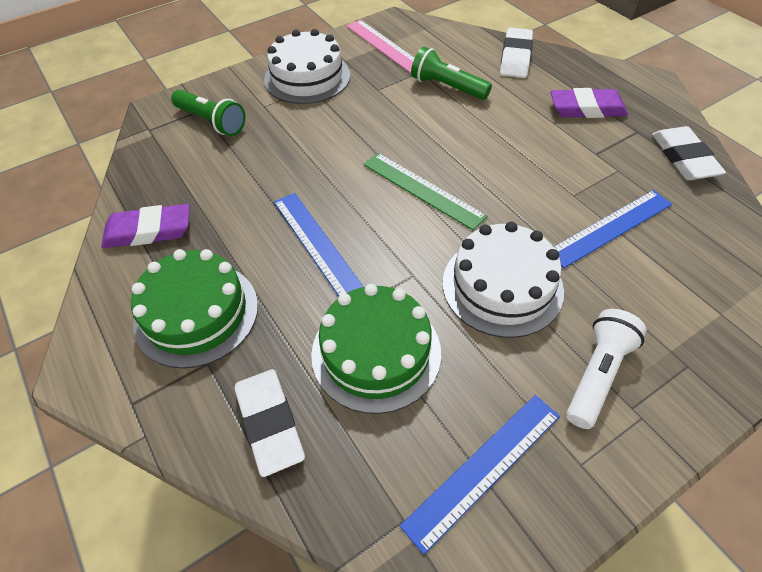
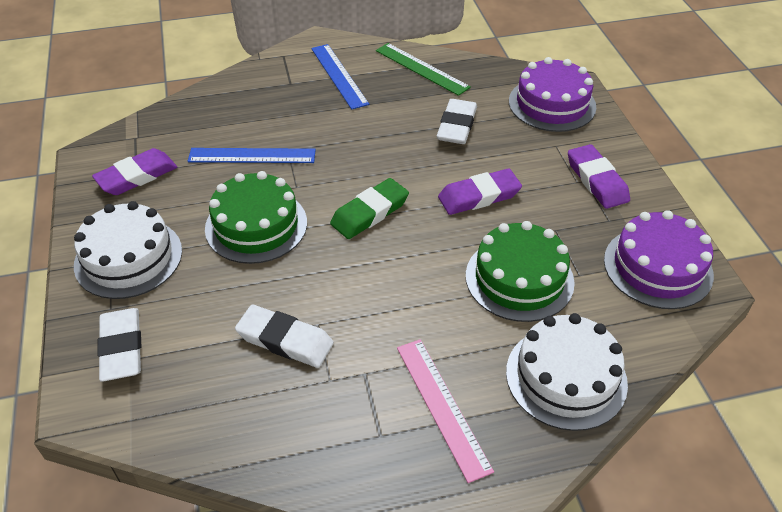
blue ruler: [274,193,364,296] [400,395,560,555] [554,190,672,268] = 3 -> [188,148,316,163] [311,44,369,110] = 2
green eraser: none = 0 -> [330,178,409,239] = 1
green flashlight: [171,90,245,136] [411,47,492,100] = 2 -> none = 0
purple cake: none = 0 -> [509,57,596,132] [604,210,714,309] = 2
purple eraser: [101,204,190,248] [550,88,628,118] = 2 -> [92,148,177,195] [438,168,522,215] [568,144,630,209] = 3
white flashlight: [566,309,646,429] = 1 -> none = 0

